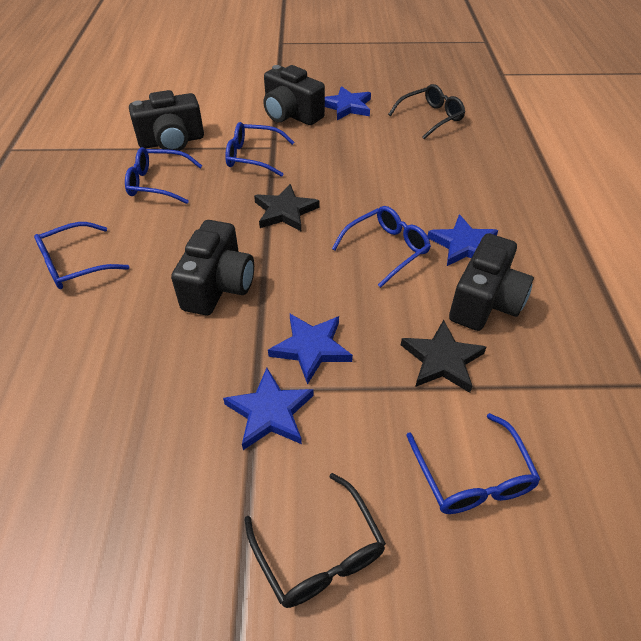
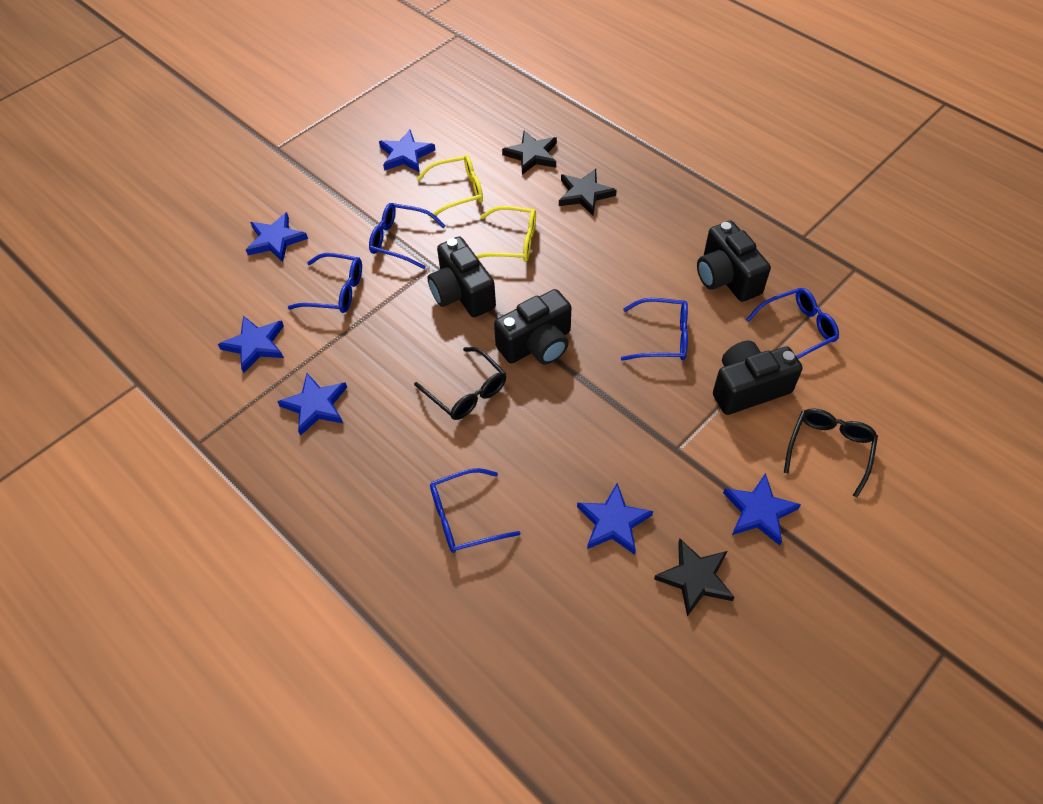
black star: [254,184,319,231] [401,320,486,393] = 2 -> [502,130,557,175] [559,169,617,215] [654,539,734,617] = 3
blue star: [223,368,314,450] [268,314,353,385] [325,86,371,120] [428,215,498,266] = 4 -> [218,316,284,373] [246,212,308,262] [277,373,347,436] [379,130,435,172] [577,483,653,555] [723,473,801,545] = 6
yellow glasses: none = 0 -> [416,155,483,219] [476,206,536,262] = 2

